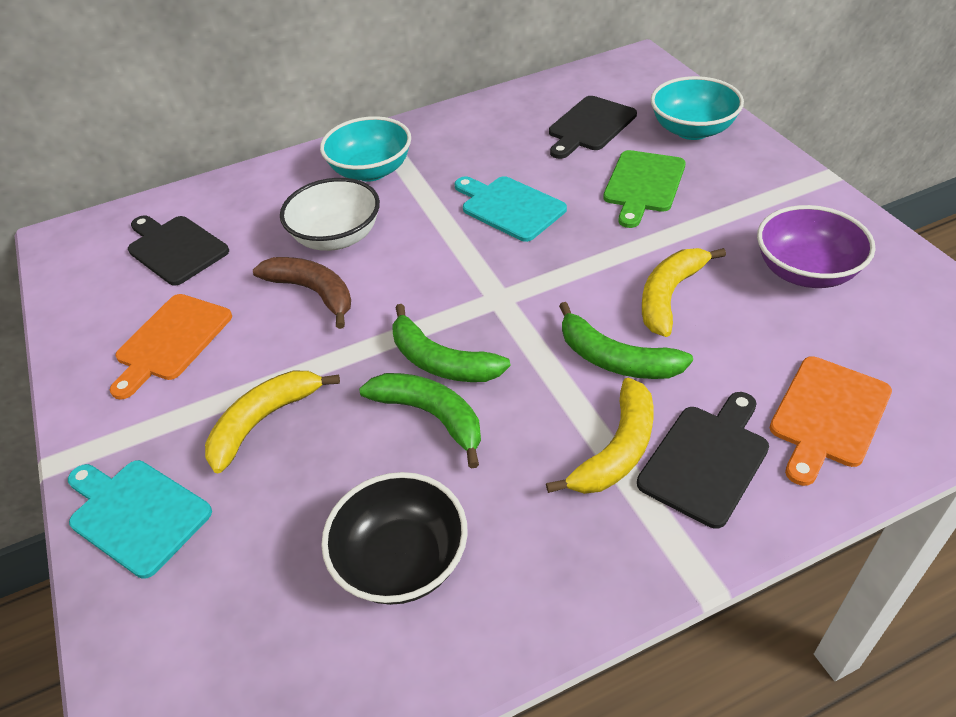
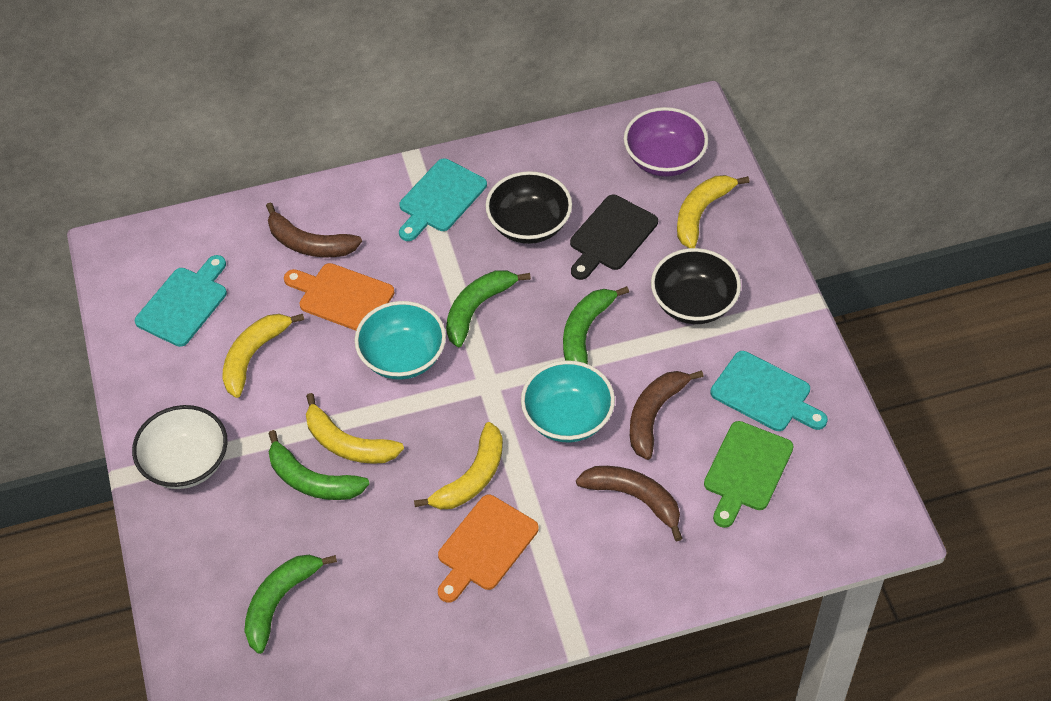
black bowl: [321,472,468,605] = 1 -> [485,171,572,244] [651,248,741,324] = 2
black cutting board: [128,216,229,286] [549,96,637,159] [637,392,769,528] = 3 -> [570,195,658,280] = 1
brown banana: [253,257,351,329] = 1 -> [266,202,362,257] [576,466,682,541] [630,370,704,460] = 3
green banana: [359,373,481,469] [392,304,510,382] [559,302,693,379] = 3 -> [244,555,337,654] [268,430,370,500] [446,270,531,347] [563,286,629,364] = 4
turquoise cutting board: [68,460,212,579] [455,176,567,242] = 2 -> [135,255,227,347] [399,158,487,241] [710,351,828,431] = 3
yellow banana: [205,371,340,473] [546,378,654,494] [642,248,726,337] = 3 -> [222,314,304,398] [306,393,404,464] [414,422,503,509] [677,175,750,248] = 4

